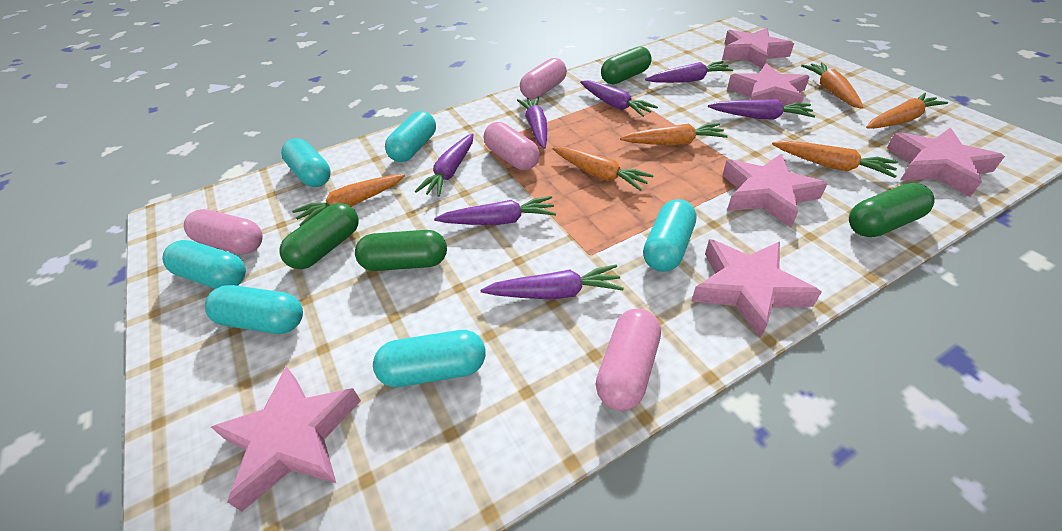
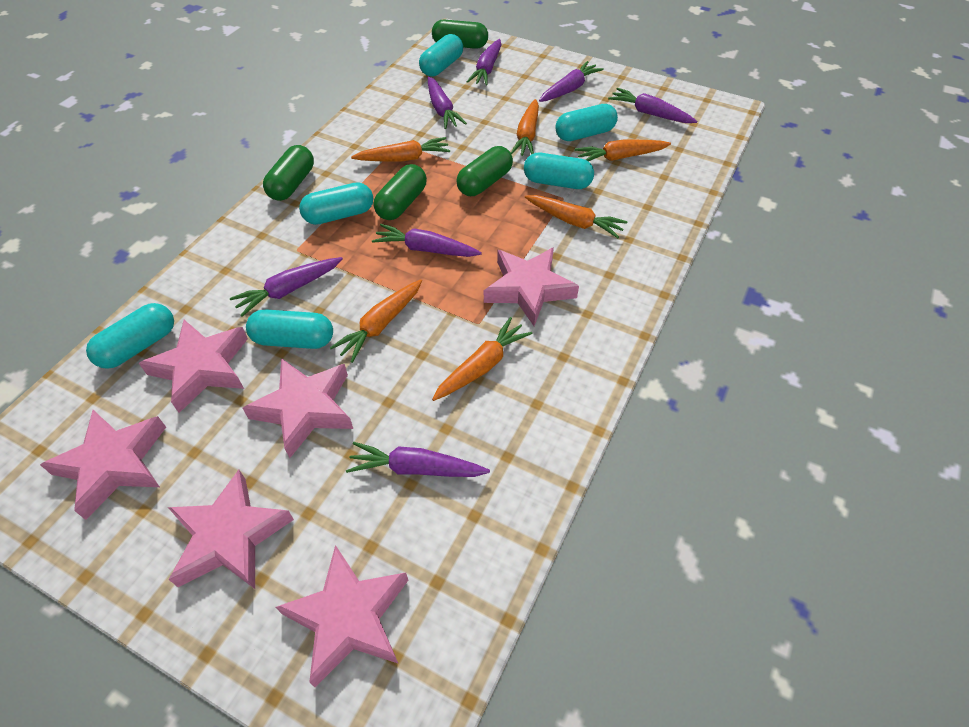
pink capsule: [184,209,263,254] [484,122,540,170] [520,58,567,99] [596,309,661,411] = 4 -> none = 0

